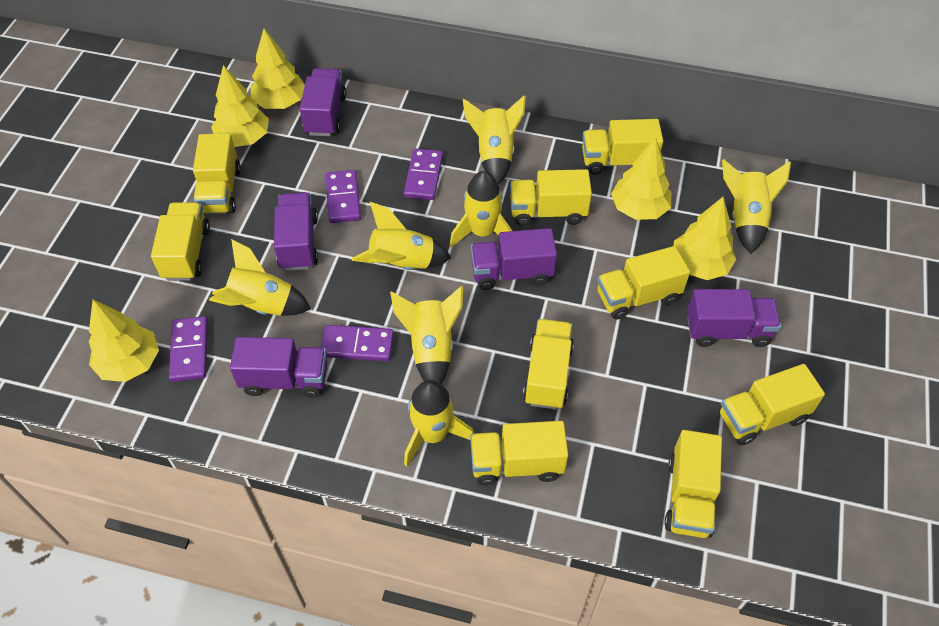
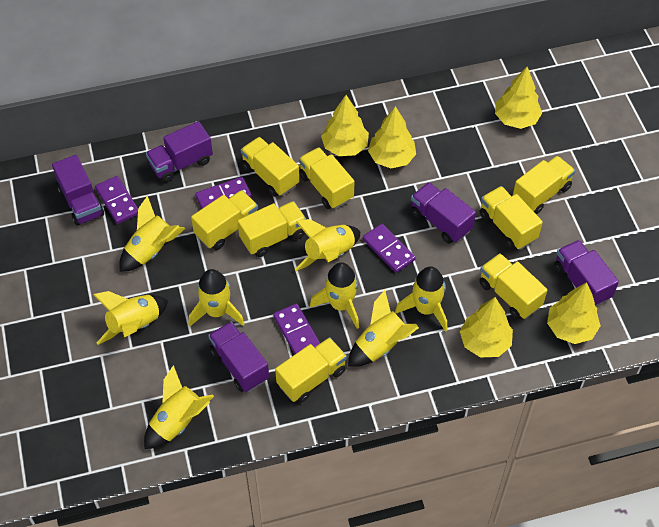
yellow rocket: [209,239,311,316] [352,202,451,270] [390,286,463,384] [404,380,474,466] [450,171,512,247] [463,95,526,185] [722,159,791,254] = 7 -> [93,291,168,345] [119,196,185,272] [144,365,214,449] [189,269,245,326] [295,219,360,271] [310,262,359,329] [348,290,419,367] [395,266,447,332] = 8
yellow truck: [151,202,210,281] [193,133,241,214] [470,421,568,486] [510,169,592,226] [523,319,574,410] [582,119,663,174] [597,246,690,320] [664,430,722,538] [719,364,825,445] = 9 -> [191,190,258,250] [237,201,306,257] [241,137,299,197] [275,337,347,403] [299,147,354,209] [479,253,547,319] [480,186,543,250] [513,156,575,214] = 8

